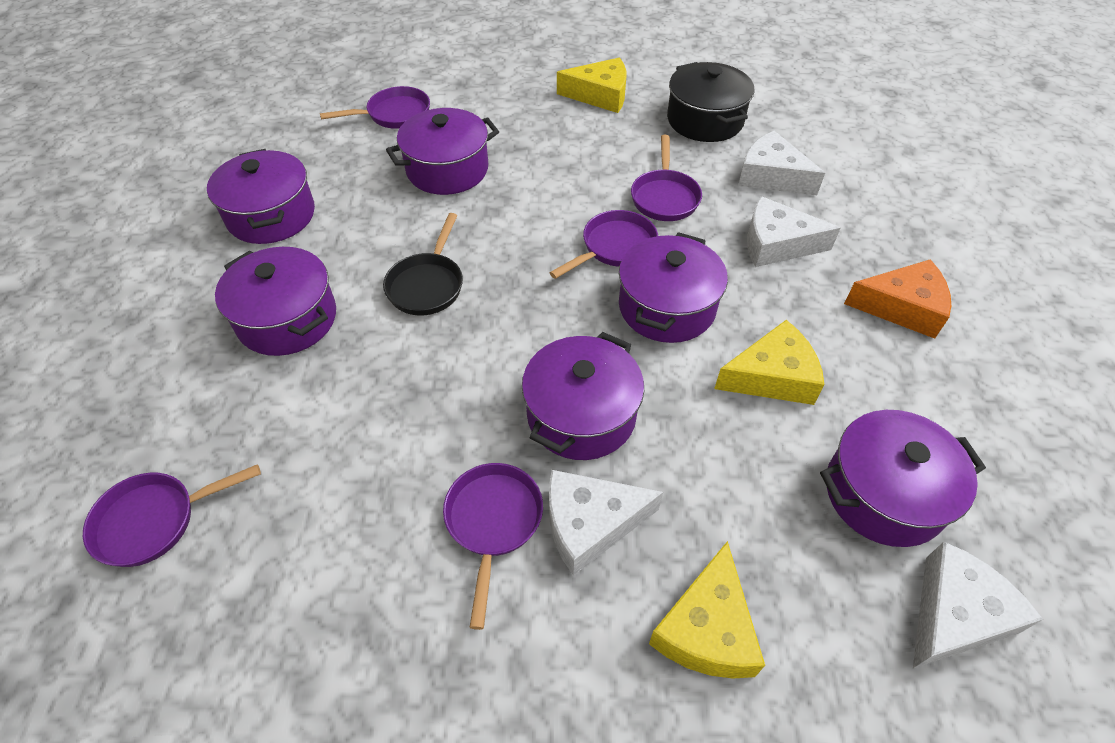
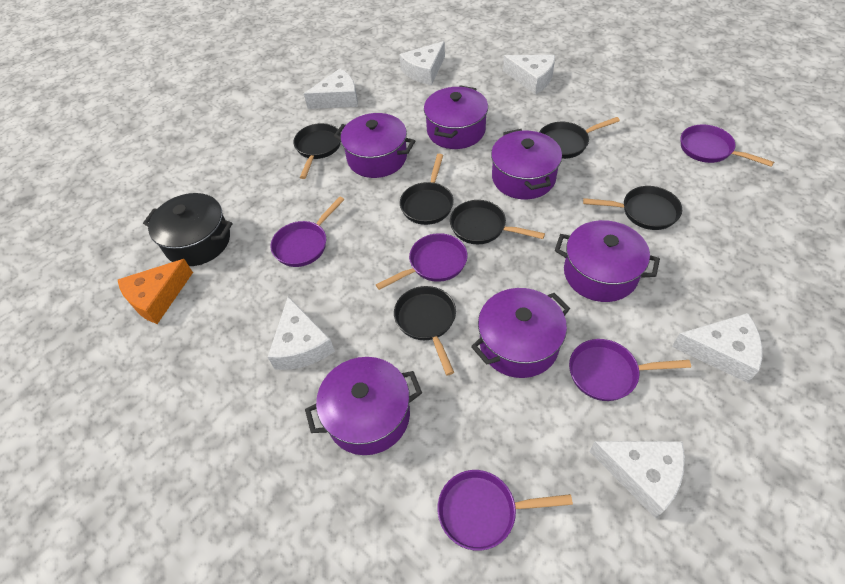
black pan: [383,213,463,315] = 1 -> [293,123,341,179] [394,286,456,375] [400,154,454,225] [450,200,545,244] [539,117,620,159] [583,186,682,230] = 6
white cheese: [549,470,663,576] [738,131,825,195] [747,196,840,267] [913,542,1043,668] = 4 -> [268,297,335,370] [304,69,358,109] [399,41,445,85] [503,55,555,95] [589,441,685,518] [672,313,763,383] = 6
yellow cheese: [557,58,626,113] [649,541,765,678] [714,320,824,405] = 3 -> none = 0

